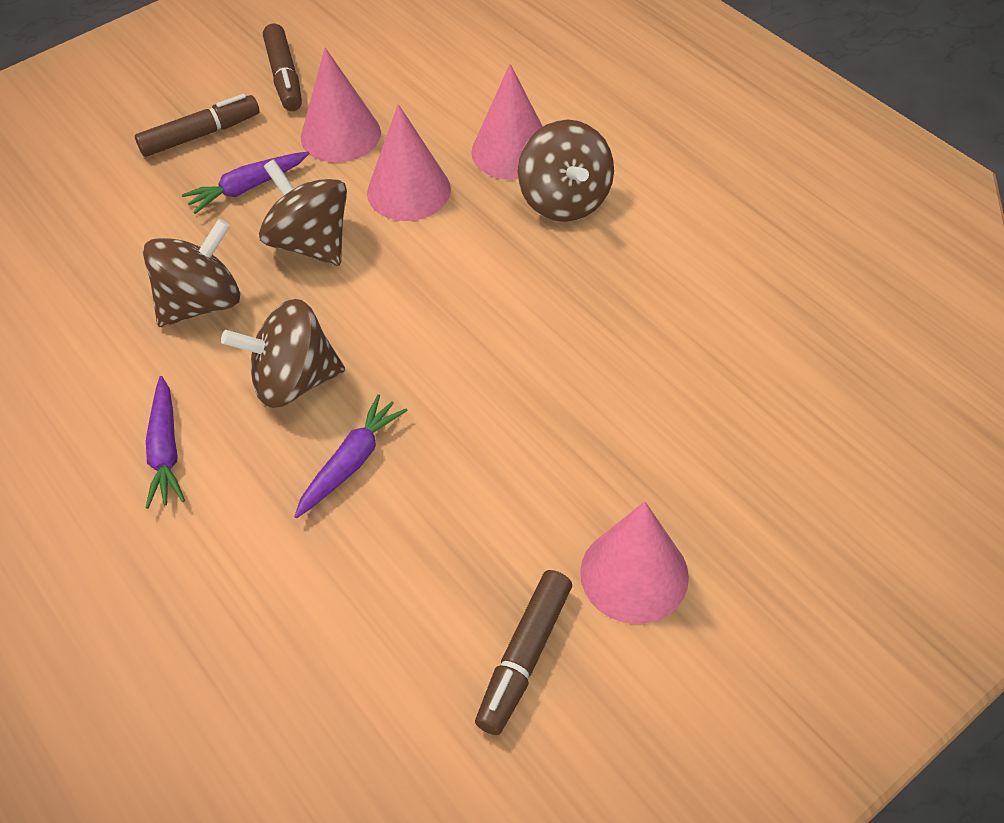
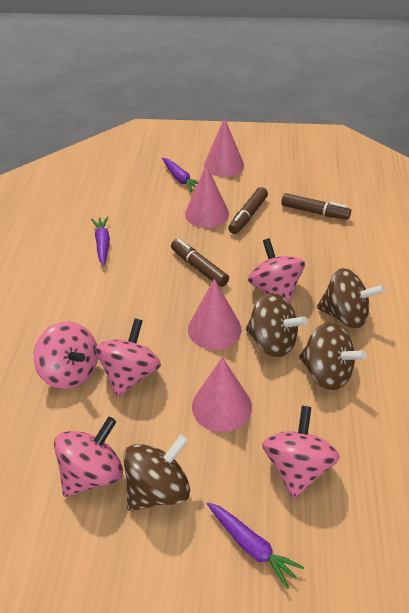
pink spinning top: none = 0 -> [33,322,98,389] [54,417,123,497] [95,318,161,397] [248,238,305,303] [262,406,340,499] = 5

